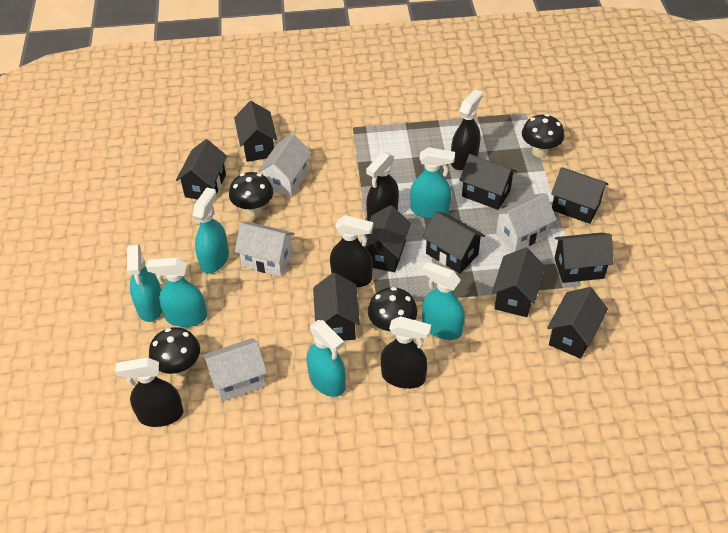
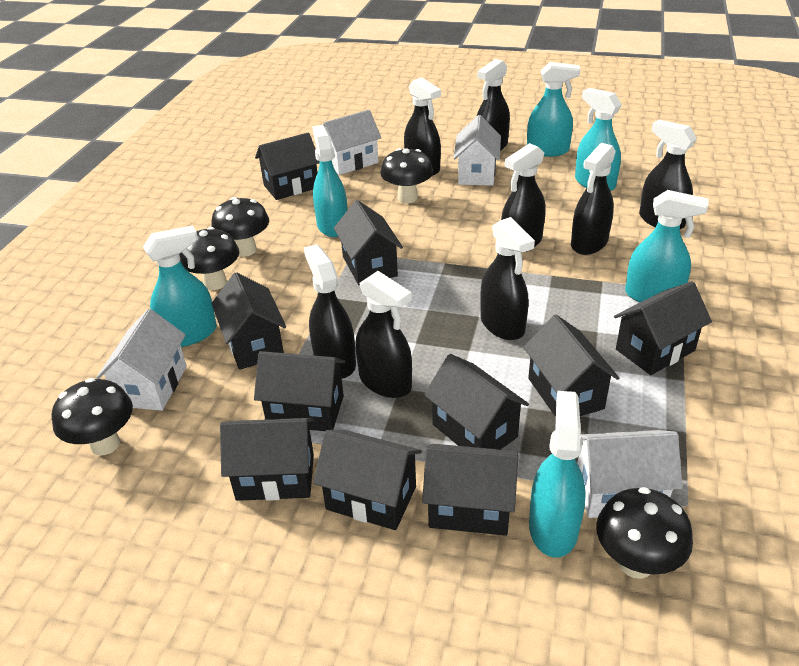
black mushroom: [149,327,200,376] [229,172,273,216] [368,287,417,335] [522,114,564,157] = 4 -> [52,378,133,456] [179,227,239,290] [211,197,269,257] [380,148,433,203] [596,487,693,579] = 5
black spray bottle: [115,357,184,427] [330,215,373,287] [366,152,399,221] [381,316,431,389] [451,89,483,170] = 5 -> [304,244,356,379] [356,271,412,398] [404,77,441,176] [476,59,510,151] [480,217,535,340] [501,143,546,253] [571,143,616,255] [639,120,697,229] = 8

